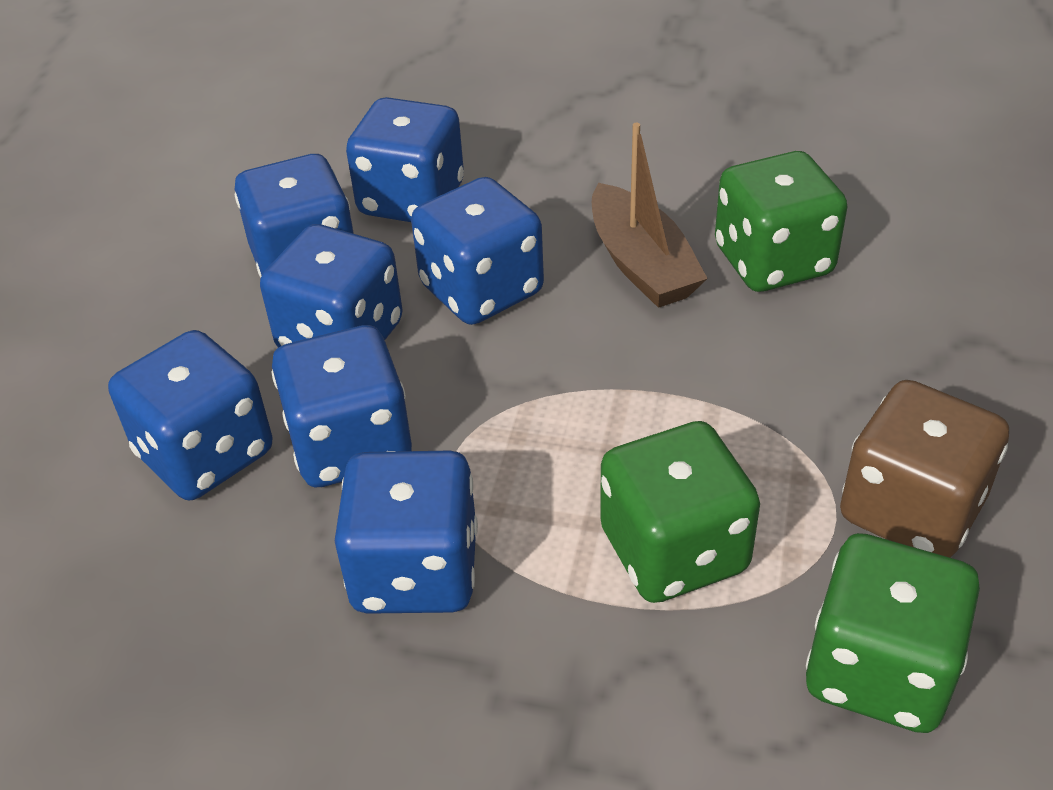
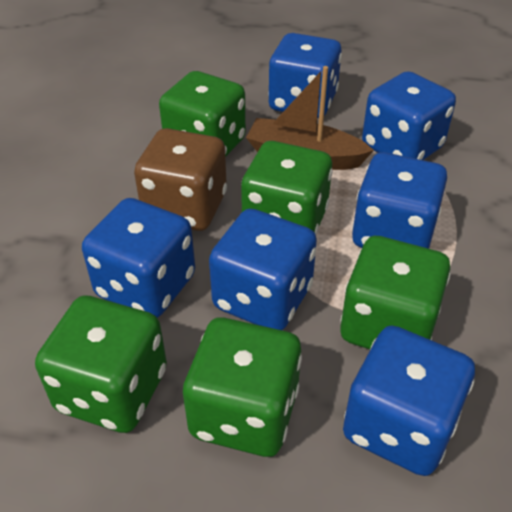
blue dice: [108,330,273,500] [234,154,354,278] [260,224,403,347] [272,325,412,487] [335,451,478,614] [346,97,464,222] [411,177,544,325] = 7 -> [82,198,195,318] [209,209,317,330] [268,33,342,118] [343,326,475,476] [352,152,447,249] [362,71,456,160] = 6
green dice: [600,421,760,603] [715,151,847,292] [806,533,980,733] = 3 -> [35,295,167,433] [159,71,246,157] [183,318,302,457] [241,141,333,235] [340,236,451,349] = 5

